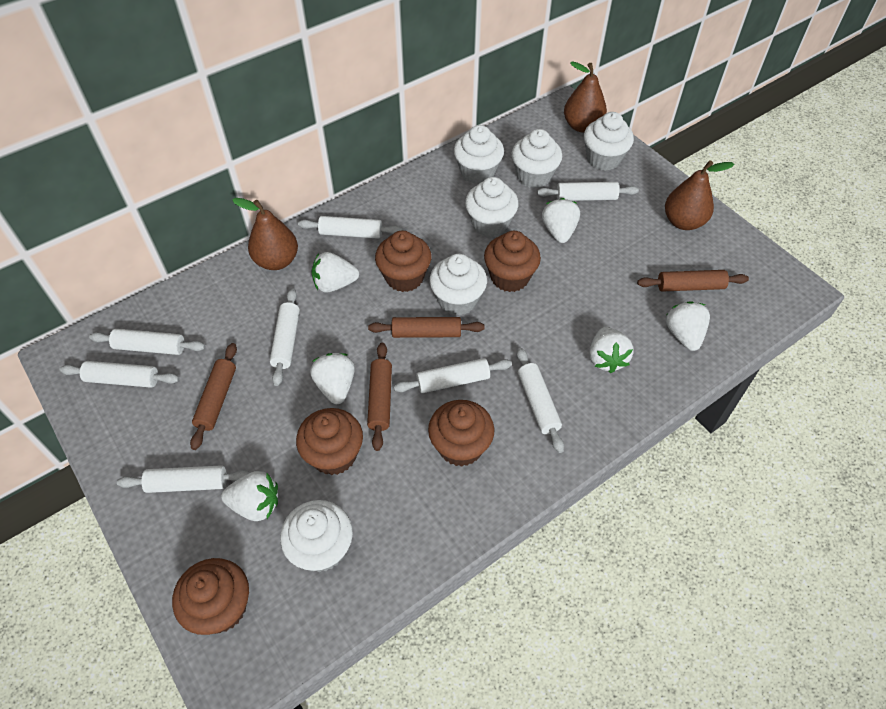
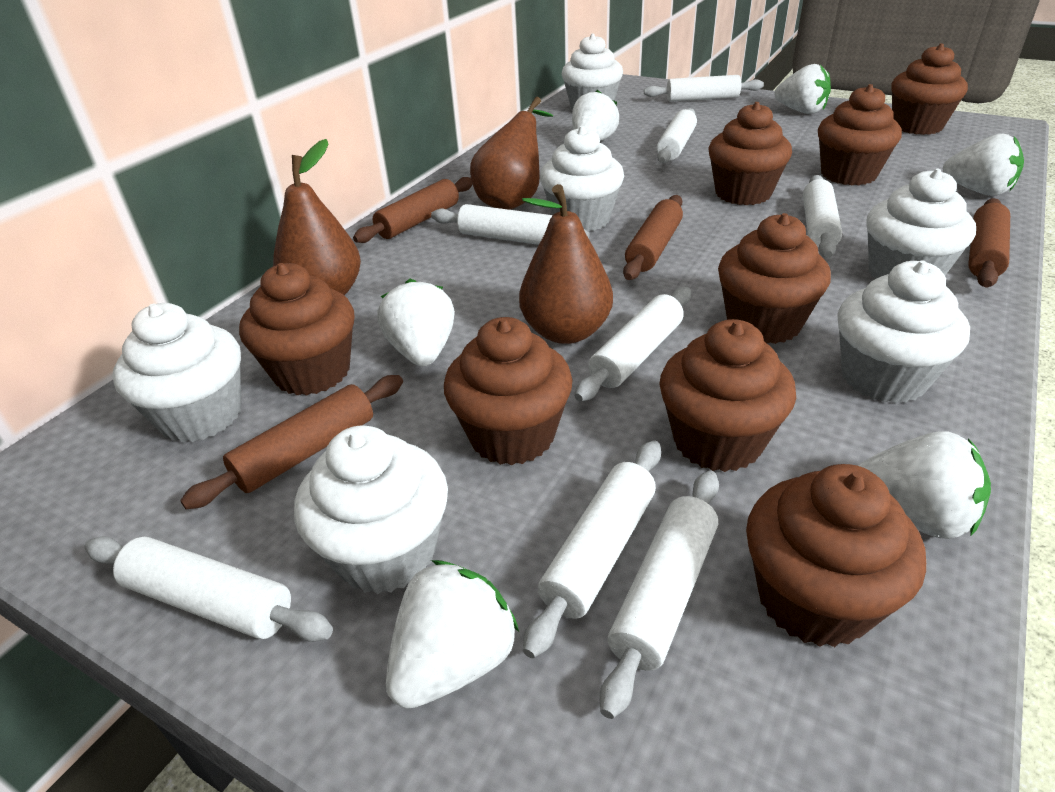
brown cupcake: [172,558,249,635] [296,408,363,475] [375,231,431,292] [428,400,494,467] [484,231,541,292] = 5 -> [239,263,355,396] [444,317,573,466] [659,319,796,472] [708,102,792,205] [718,213,831,344] [746,464,926,647] [818,84,902,185] [891,43,968,135] = 8

